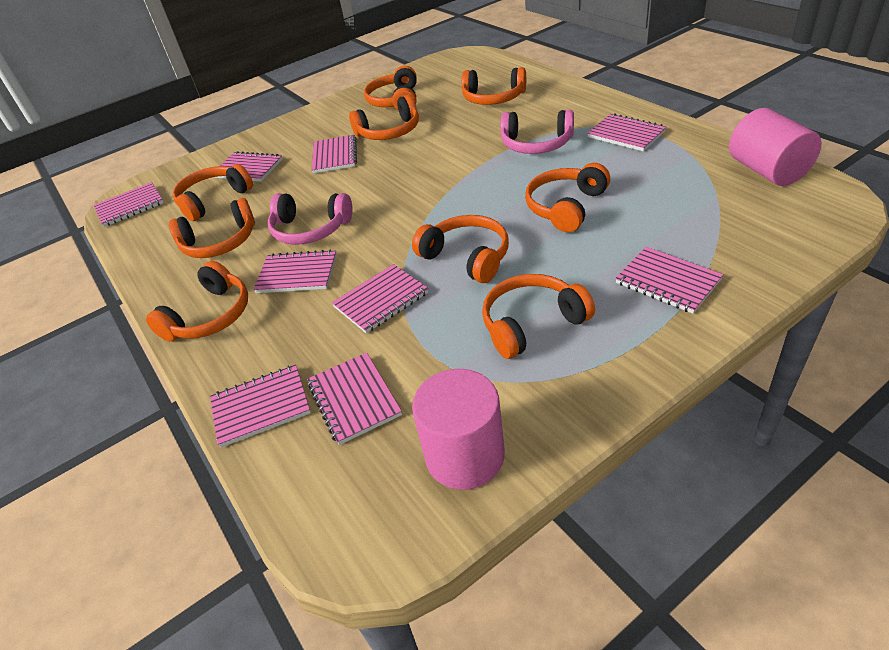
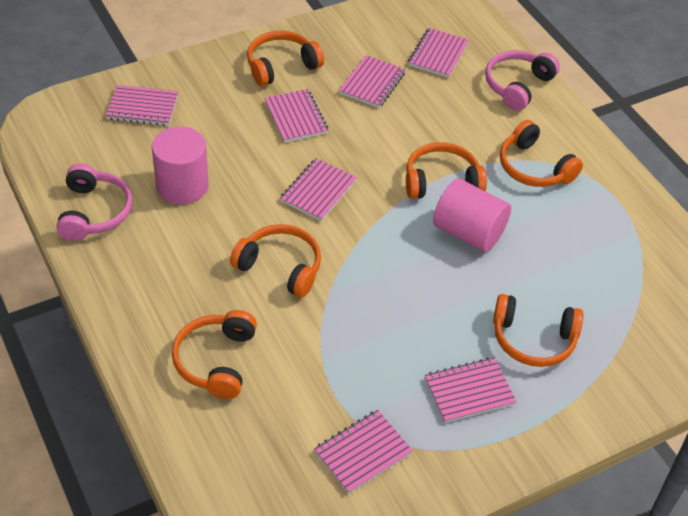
orange headphones: [146,261,248,342] [169,198,255,258] [173,164,253,221] [349,95,419,140] [364,66,417,111] [412,215,509,283] [462,67,526,105] [482,274,595,359] [525,163,610,232] = 9 -> [172,310,257,399] [230,224,321,298] [247,31,324,86] [406,142,487,199] [493,294,584,367] [500,120,583,187] = 6
pink notebook: [93,182,164,227] [210,365,311,447] [213,151,283,182] [253,250,337,293] [307,353,402,445] [312,135,357,174] [332,264,429,333] [587,113,667,151] [615,247,723,314] = 9 -> [106,85,178,126] [265,89,328,143] [280,158,357,221] [314,410,413,494] [339,55,406,108] [408,28,469,78] [425,357,517,423] = 7

